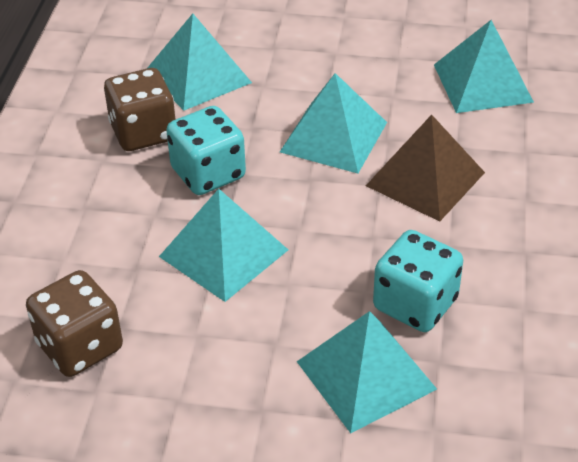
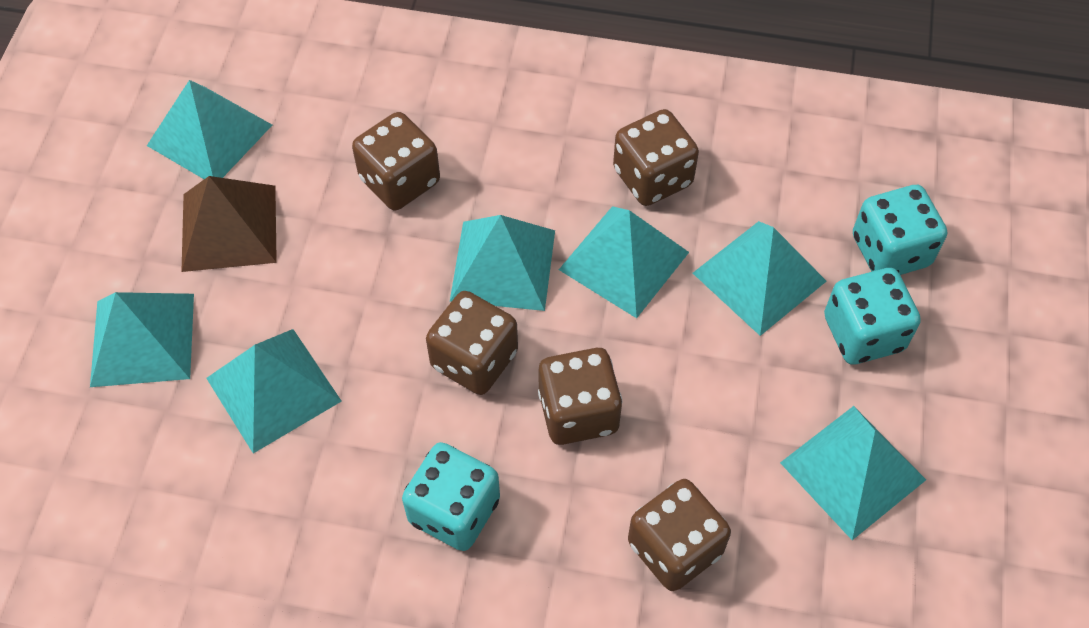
brown dice: [26,270,123,377] [104,68,176,151] = 2 -> [352,112,440,211] [426,291,518,395] [538,348,622,445] [613,109,699,206] [628,479,731,591] = 5
turquoise dice: [166,106,246,195] [373,230,463,332] = 2 -> [402,442,500,551] [824,268,921,365] [853,185,947,275] = 3
turquoise pyramid: [148,14,252,111] [159,189,288,302] [280,73,387,174] [297,311,437,433] [434,20,534,113] = 5 -> [90,292,194,387] [147,80,272,179] [206,329,342,453] [450,215,555,311] [559,206,689,318] [693,221,827,336] [780,406,926,540] = 7

